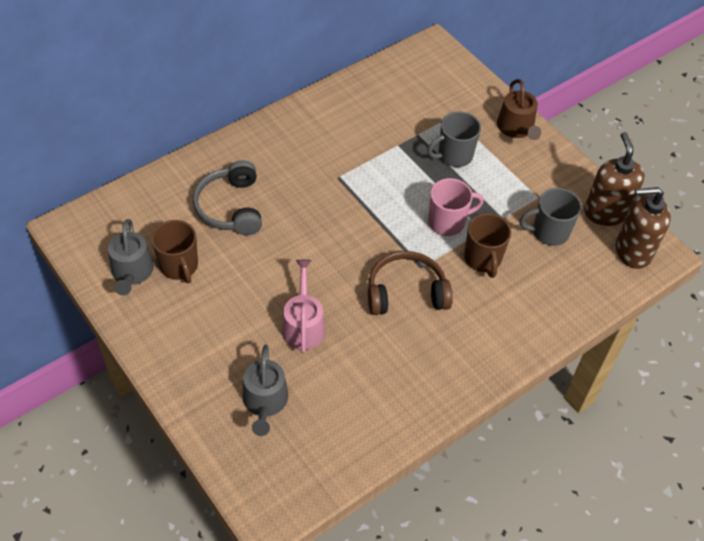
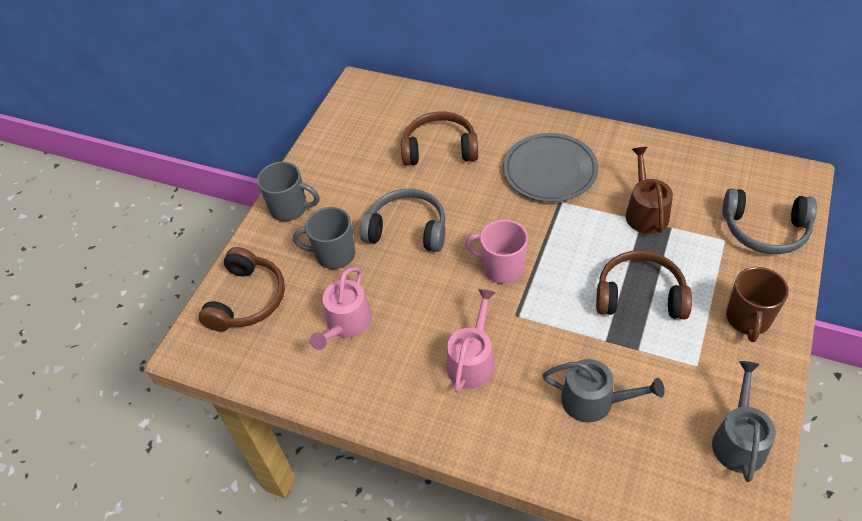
brown headphones: [368,251,453,315] = 1 -> [199,247,285,331] [401,111,478,166] [596,250,692,319] = 3
brown mug: [151,220,198,283] [464,213,511,278] = 2 -> [726,267,789,342] = 1
brown soap dispenser: [584,132,645,226] [616,187,671,269] = 2 -> none = 0
grey headphones: [193,160,262,235] = 1 -> [360,189,446,252] [723,188,817,254] = 2
grey plate: none = 0 -> [503,133,599,202] = 1
pink watering can: [282,260,325,353] = 1 -> [310,267,372,350] [447,289,496,393] = 2

